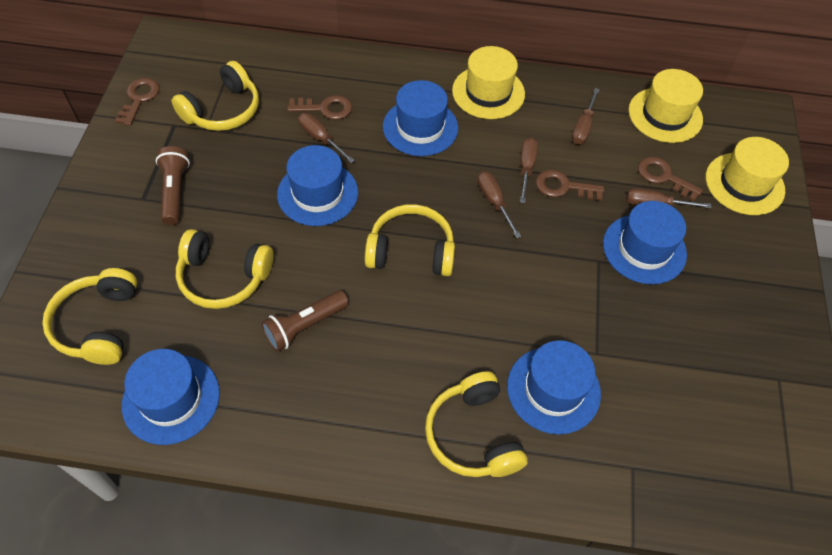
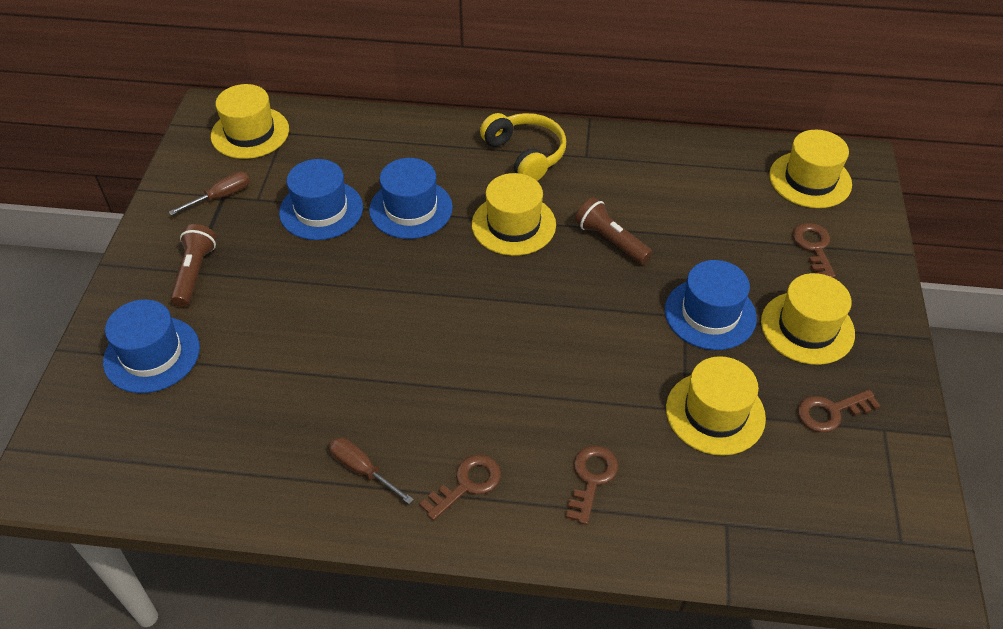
blue hat: [122,349,220,445] [277,145,358,226] [383,80,458,156] [507,340,601,435] [603,201,687,284] = 5 -> [103,299,200,393] [279,159,363,240] [369,158,453,239] [665,260,757,350] = 4
brown screwdriver: [298,113,355,163] [477,171,521,238] [520,137,538,203] [572,88,600,145] [626,188,711,208] = 5 -> [169,172,250,215] [329,437,414,504] = 2
yellow hat: [452,46,525,119] [628,69,703,143] [706,137,789,215] = 3 -> [211,84,289,159] [472,173,556,256] [666,356,766,456] [761,273,855,365] [769,130,852,208] = 5
yellow headphones: [42,268,137,365] [172,61,259,131] [176,229,273,309] [365,204,455,276] [425,371,528,477] = 5 -> [480,113,566,181] = 1

